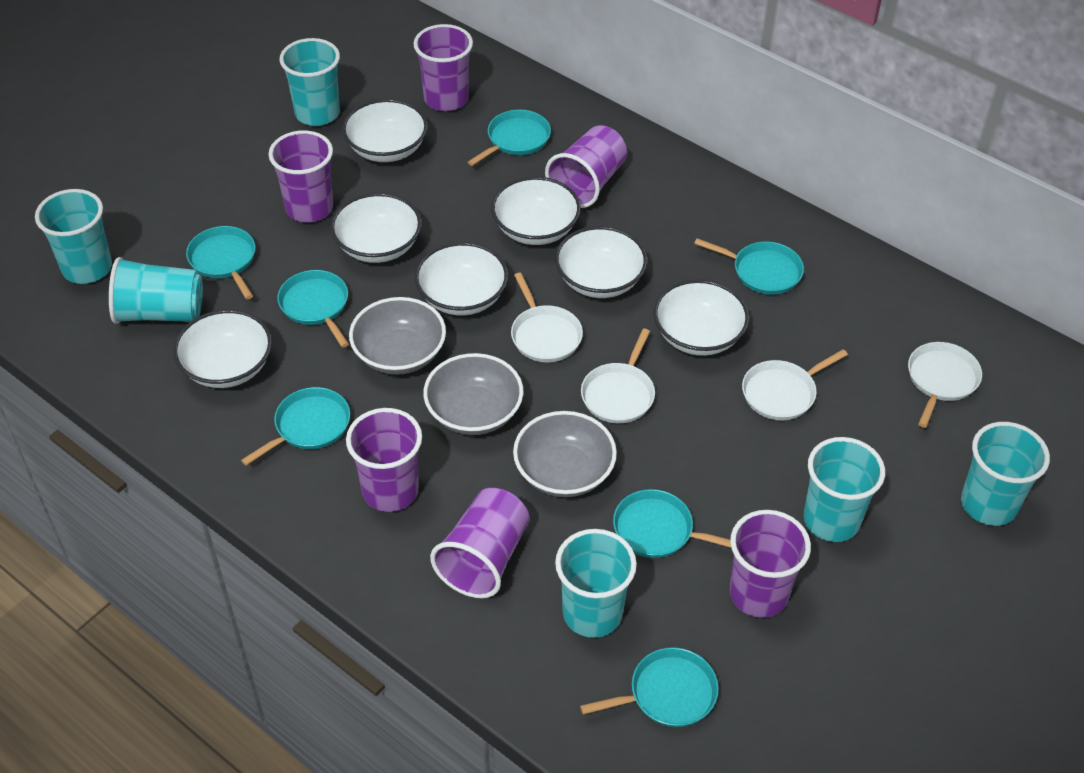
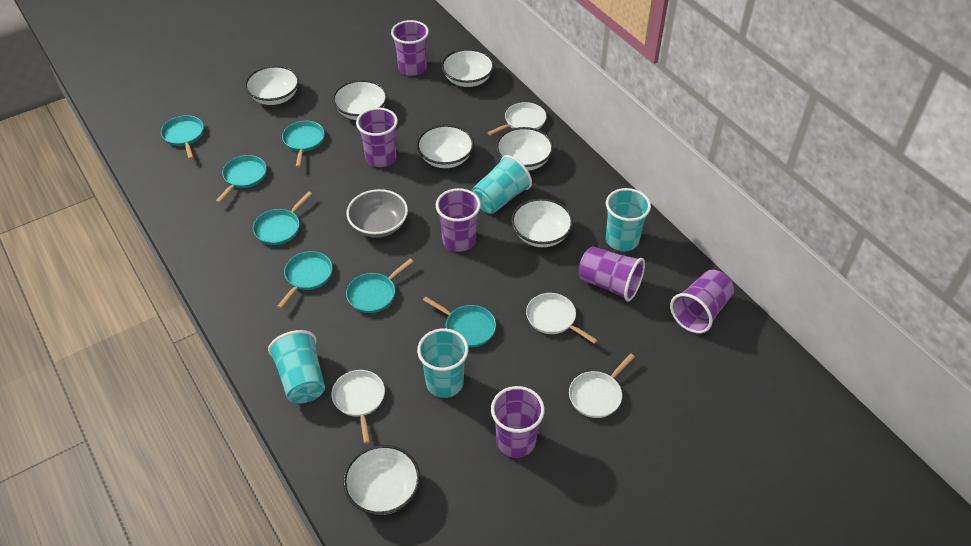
grey bowl: [349,297,446,375] [423,353,523,435] [513,411,617,497] = 3 -> [347,189,408,238] = 1
turquoise cup: [35,189,112,284] [109,257,203,324] [279,38,340,126] [555,529,637,638] [804,437,885,542] [961,422,1050,526] = 6 -> [268,330,325,403] [417,328,468,398] [472,155,532,214] [606,188,651,251] = 4

